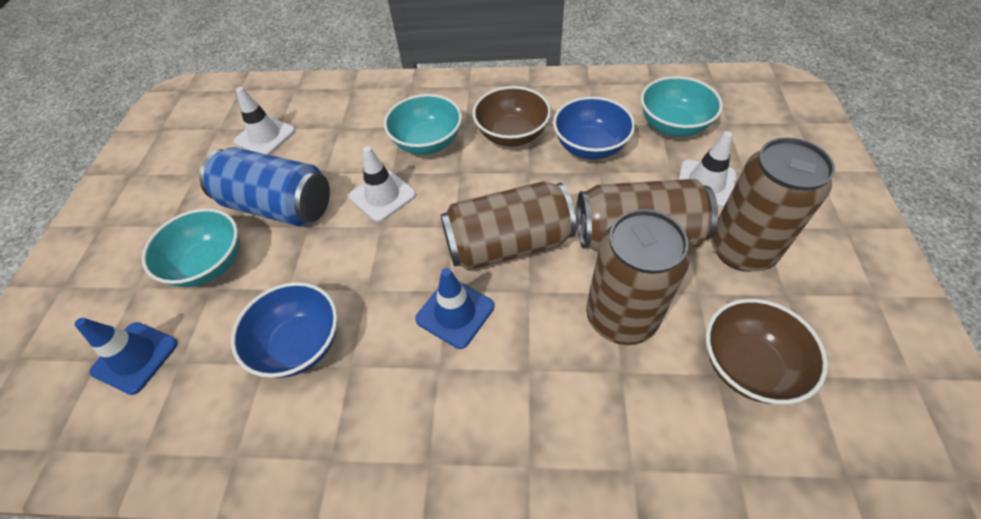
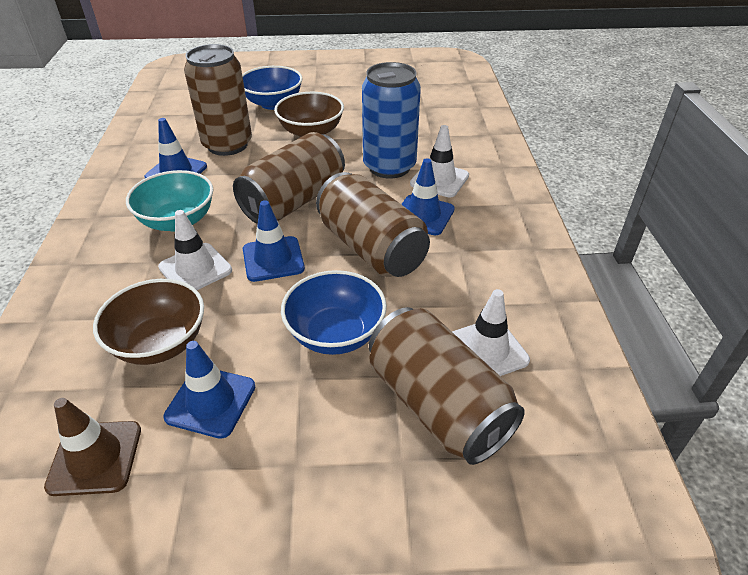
blue traffic cone: [74,318,178,395] [415,268,494,349] = 2 -> [144,118,207,178] [163,341,255,439] [243,200,305,282] [401,158,455,235] = 4
brown traffic cone: none = 0 -> [44,398,141,496] = 1
turquoise bowl: [142,208,239,287] [384,94,462,155] [641,76,723,137] = 3 -> [126,170,213,232] = 1

